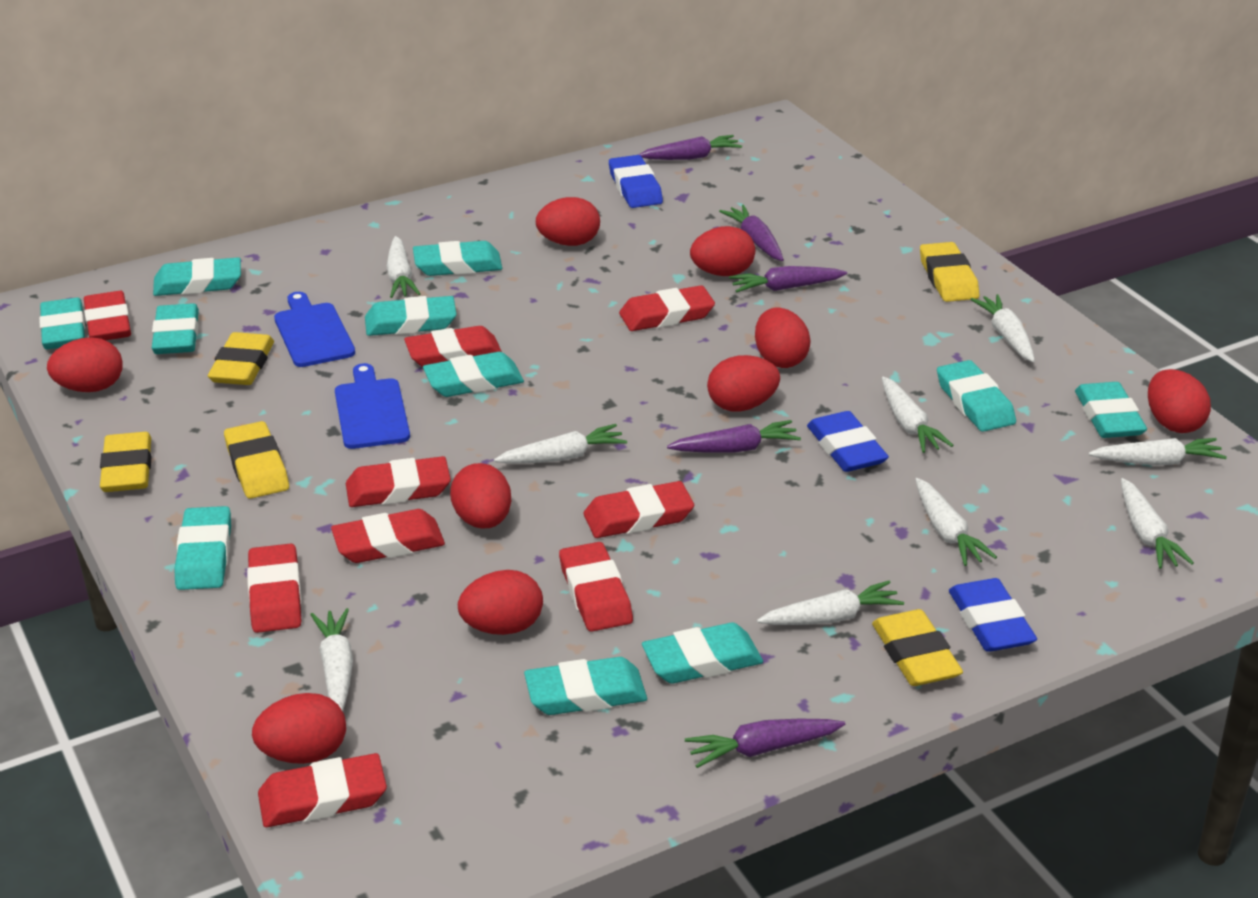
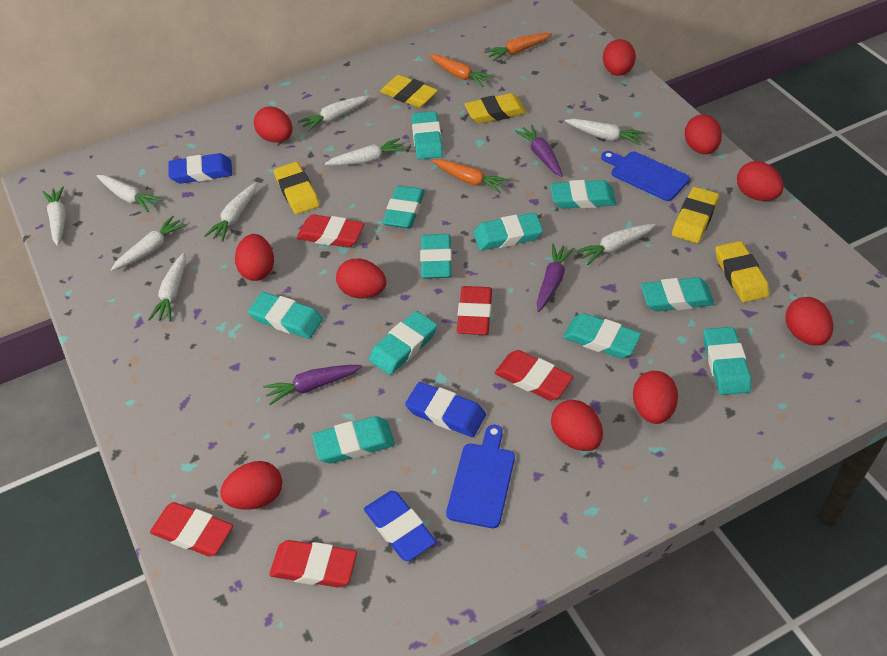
orange carrot: none = 0 -> [429,54,494,87] [432,159,510,193] [484,33,552,62] = 3
purple carrot: [638,135,742,160] [667,420,801,453] [685,719,845,768] [719,205,784,261] [729,266,847,293] = 5 -> [263,365,362,405] [515,125,563,177] [537,244,574,312] = 3
red egg: [47,337,123,392] [252,693,346,764] [450,463,511,528] [458,570,543,635] [536,197,600,246] [690,226,755,276] [707,355,780,412] [755,307,811,368] [1148,369,1211,433] = 9 -> [220,461,282,510] [235,234,274,281] [254,106,292,143] [336,259,386,298] [551,400,603,451] [603,39,636,76] [633,371,678,424] [685,114,722,154] [737,161,784,201] [785,297,833,346] = 10
red eraser: [84,291,131,340] [247,544,302,633] [258,753,387,827] [331,509,445,563] [346,456,451,507] [404,326,502,367] [559,542,633,632] [584,481,694,538] [619,285,715,331] = 9 -> [150,502,233,557] [269,540,357,588] [297,214,364,248] [457,286,492,335] [495,350,573,401] = 5

